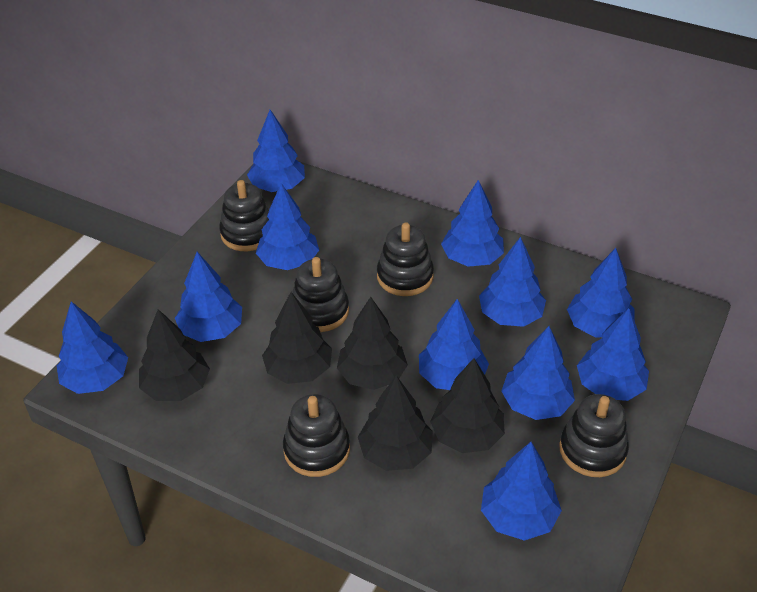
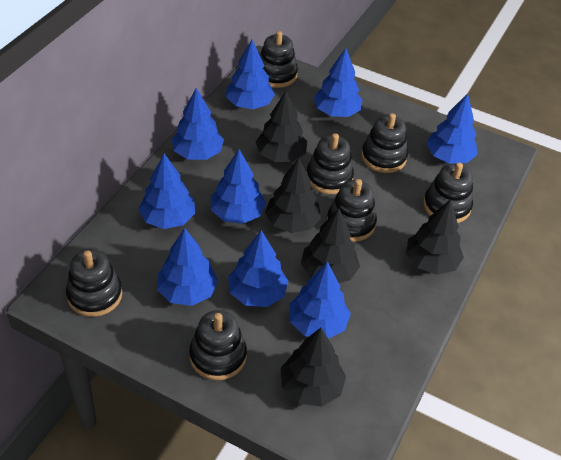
black stacking toy: [219,180,269,251] [283,394,350,477] [292,257,349,332] [377,222,434,296] [559,394,629,477] = 5 -> [66,249,122,317] [189,310,247,380] [260,31,298,88] [307,133,354,194] [327,179,377,242] [361,113,408,173] [423,163,473,223] = 7
blue tree: [57,301,128,394] [175,252,242,342] [247,110,305,192] [256,183,319,270] [419,299,489,390] [441,180,504,267] [479,237,546,327] [481,442,562,541] [501,326,575,420] [567,248,635,337] [577,308,649,401] = 11 -> [139,154,195,229] [157,228,218,306] [171,88,224,160] [211,149,266,224] [226,40,275,109] [228,230,288,307] [289,261,351,339] [314,48,363,117] [426,93,478,164] = 9

